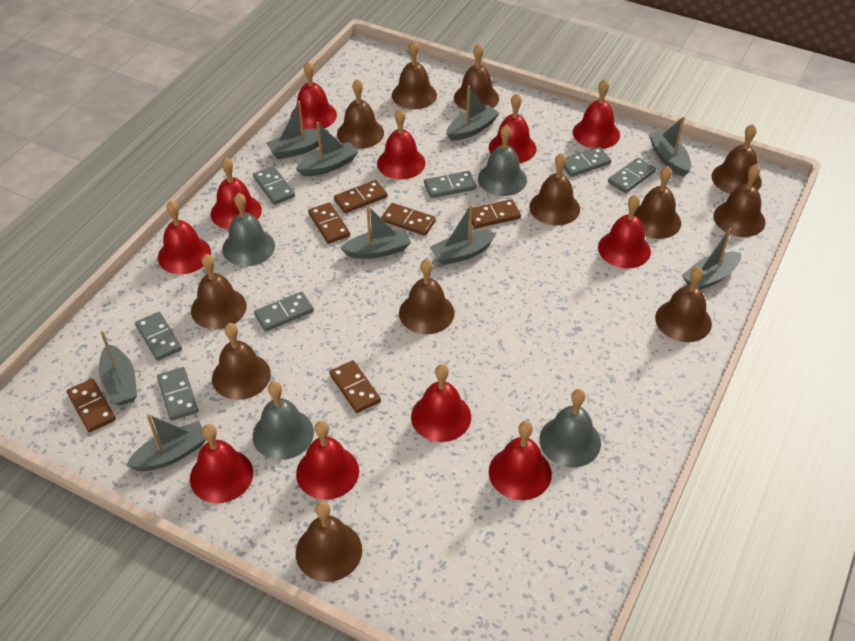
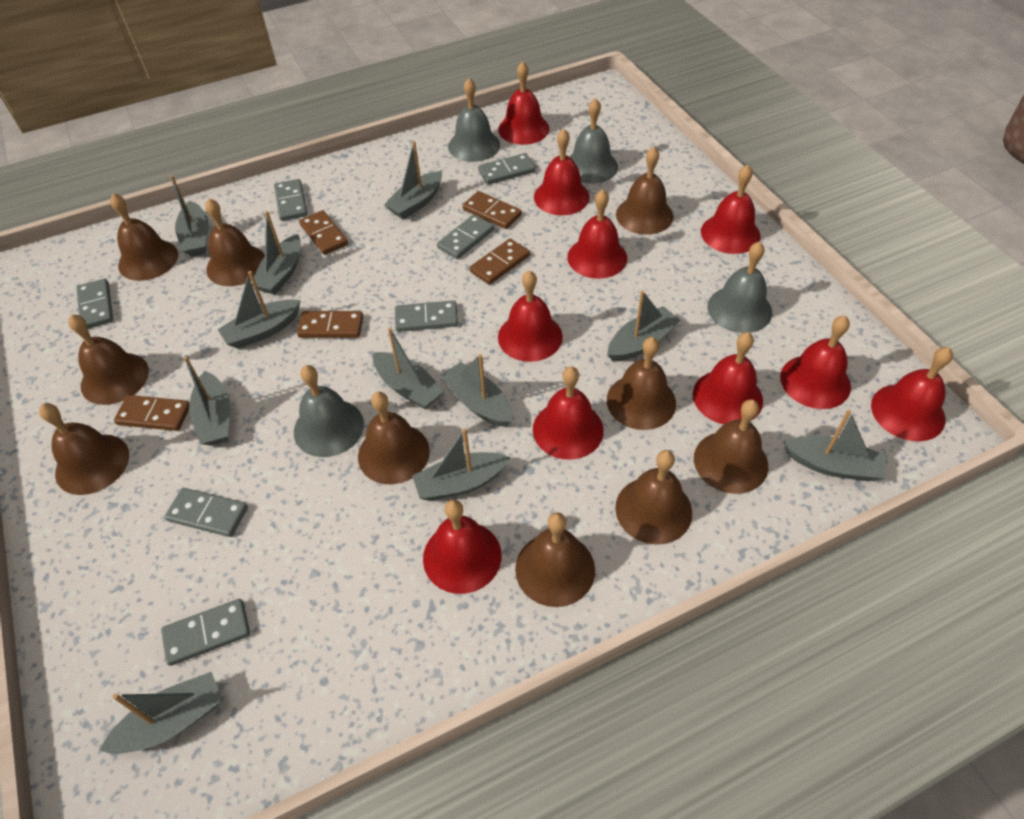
brown bell: [191,254,247,329] [212,323,271,400] [296,501,362,582] [337,79,384,149] [392,41,437,109] [399,259,454,334] [454,44,499,111] [529,153,580,226] [634,166,681,239] [655,267,712,342] [712,124,762,194] [713,164,765,237] = 12 -> [39,403,129,495] [68,314,149,405] [110,193,178,281] [205,199,265,286] [358,392,430,484] [515,512,595,607] [607,337,676,430] [615,450,692,545] [616,147,674,235] [694,399,768,494] = 10
brown domino: [67,378,116,432] [308,202,350,244] [330,360,381,413] [334,180,387,213] [381,203,436,236] [467,199,521,229] = 6 -> [114,395,189,431] [297,311,363,338] [299,210,348,255] [462,191,522,229] [470,239,530,285] = 5
grey boat: [99,331,137,406] [126,414,206,471] [266,101,329,159] [296,122,358,176] [340,205,411,259] [429,205,496,265] [446,85,500,141] [648,116,691,177] [682,228,741,290] = 9 -> [99,672,222,754] [170,175,209,257] [183,356,230,445] [217,271,301,349] [251,211,301,295] [373,328,444,409] [384,141,442,219] [412,428,510,501] [441,354,512,427] [607,291,681,361] [783,410,887,482] = 11
red bell: [158,200,211,274] [190,424,253,503] [211,157,262,229] [291,62,337,130] [296,421,359,500] [377,109,425,180] [411,364,471,442] [489,93,536,163] [489,421,552,500] [573,79,620,149] [598,195,651,268] = 11 -> [423,500,501,594] [498,61,549,145] [498,270,563,362] [533,366,604,460] [534,128,590,215] [567,189,627,279] [693,332,763,424] [701,165,760,254] [780,316,851,409] [871,347,953,441] = 10

